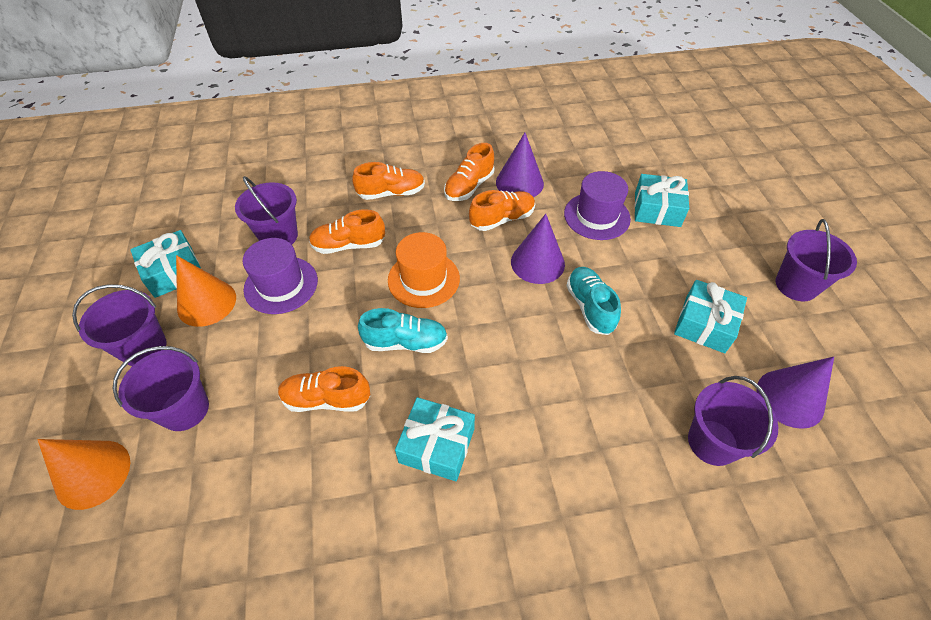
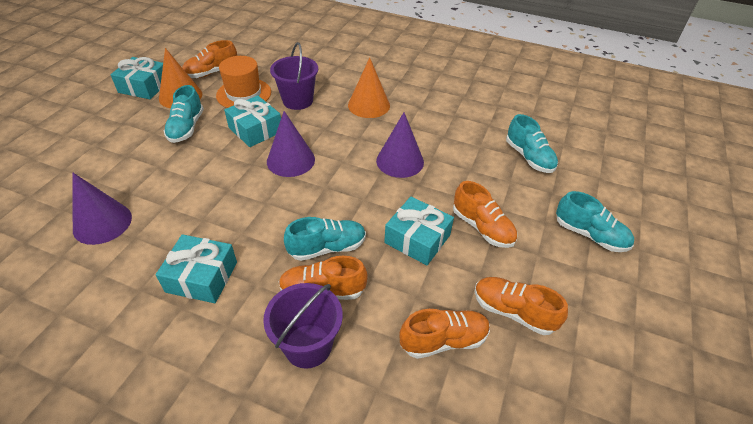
purple bucket: [72,284,166,366] [113,346,209,431] [235,176,298,245] [688,376,778,466] [776,219,857,301] = 5 -> [263,283,343,369] [270,42,318,110] = 2
purple hat: [243,238,318,314] [564,171,631,240] = 2 -> none = 0
turquoise shoe: [358,308,448,353] [566,267,621,335] = 2 -> [164,85,204,143] [284,217,366,261] [506,114,558,173] [556,191,634,252] = 4

